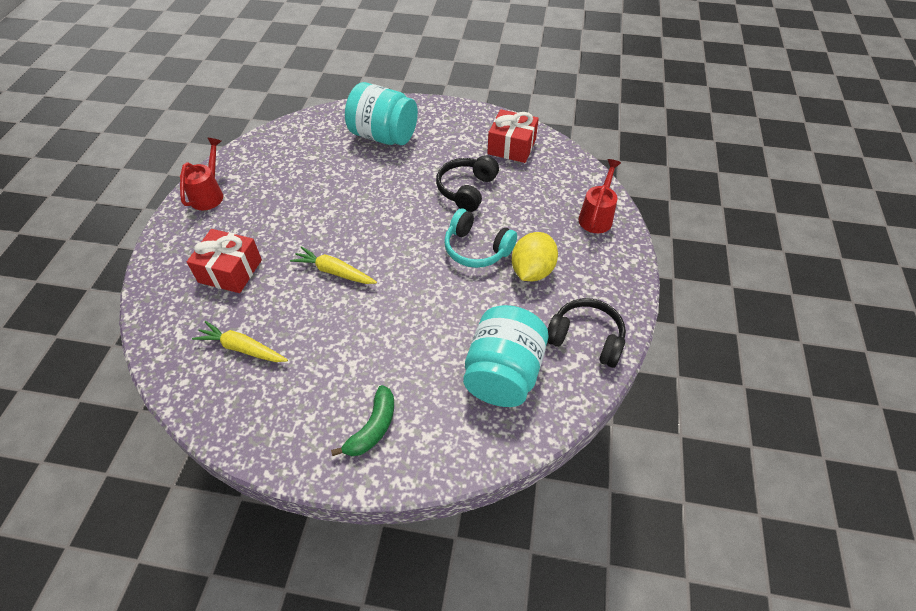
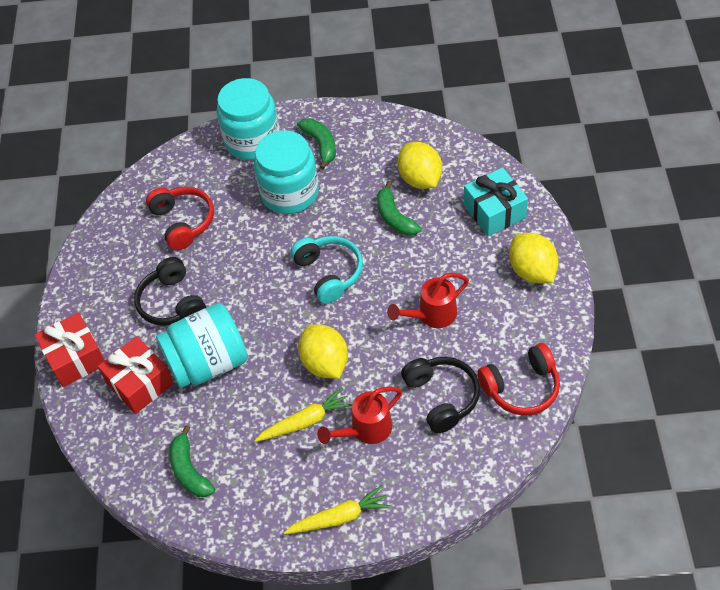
green banana: [331,385,394,456] = 1 -> [169,425,215,497] [297,118,336,170] [377,181,422,236] = 3
red headphones: none = 0 -> [146,186,214,250] [478,343,560,415] = 2
turquoise gift: none = 0 -> [464,167,528,236] = 1
turquoise jar: [345,82,418,145] [463,305,548,407] = 2 -> [156,303,248,388] [217,78,280,160] [254,130,319,214] = 3
yellow lemon: [512,232,558,281] = 1 -> [298,324,348,379] [398,142,442,189] [509,233,558,283] = 3

